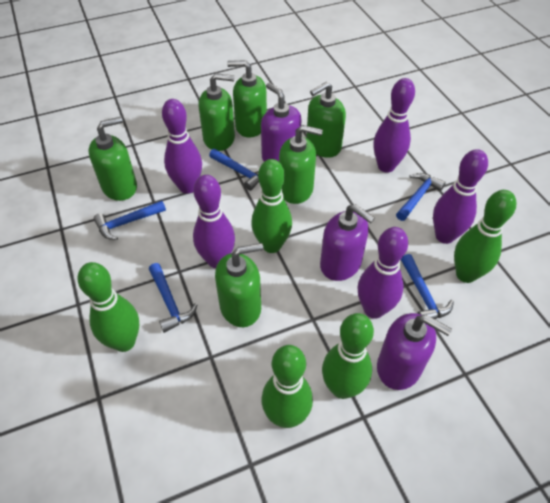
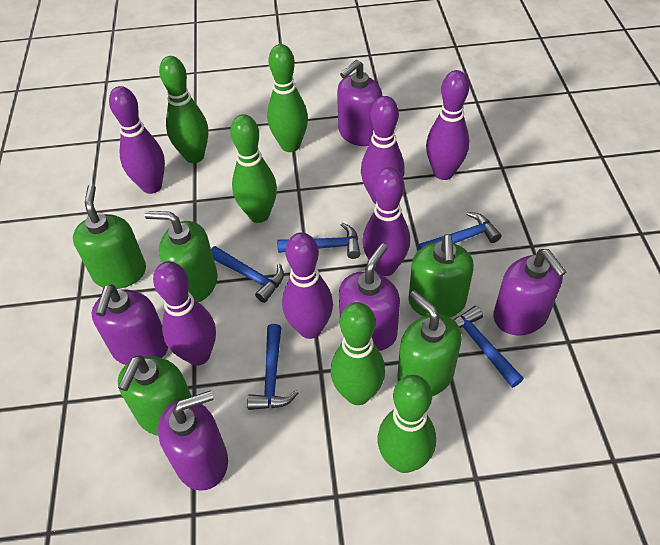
green soap dispenser: [88,117,137,201] [198,73,235,151] [215,243,263,327] [227,60,267,137] [279,125,323,204] [306,82,346,158] = 6 -> [73,184,146,289] [118,355,192,436] [145,211,218,302] [397,290,462,396] [408,234,474,318] = 5
purple bowling pin: [162,99,202,193] [193,175,235,268] [357,227,408,319] [373,78,415,173] [433,149,488,244] = 5 -> [109,86,165,194] [153,261,216,366] [282,232,333,339] [361,96,405,204] [363,167,410,276] [426,70,469,180] = 6
purple soap dispenser: [261,83,301,162] [320,204,375,281] [377,313,452,390] = 3 -> [91,284,168,365] [158,391,228,491] [337,60,382,146] [339,243,400,351] [493,249,566,335] = 5

